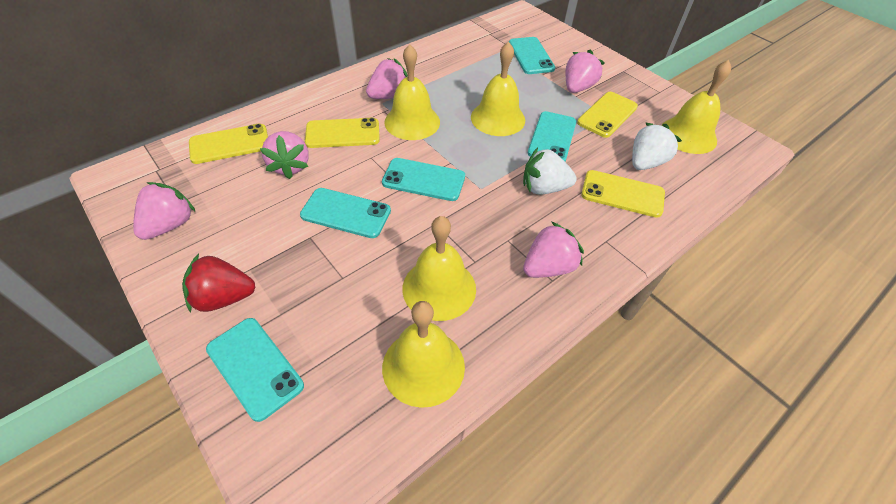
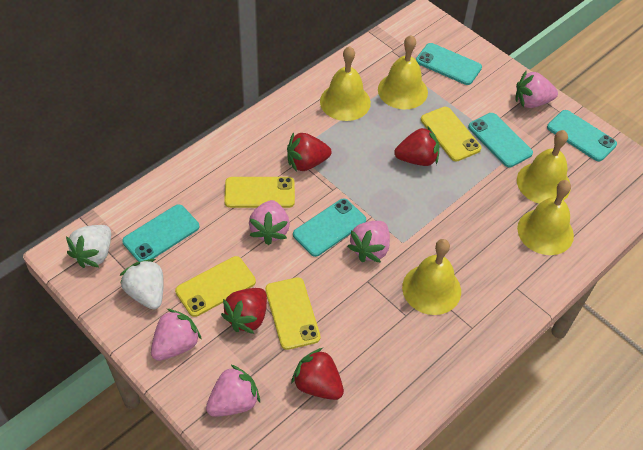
red strawberry: [182,254,255,313] = 1 -> [221,288,267,334] [287,132,331,172] [291,348,344,400] [394,127,439,166] = 4

